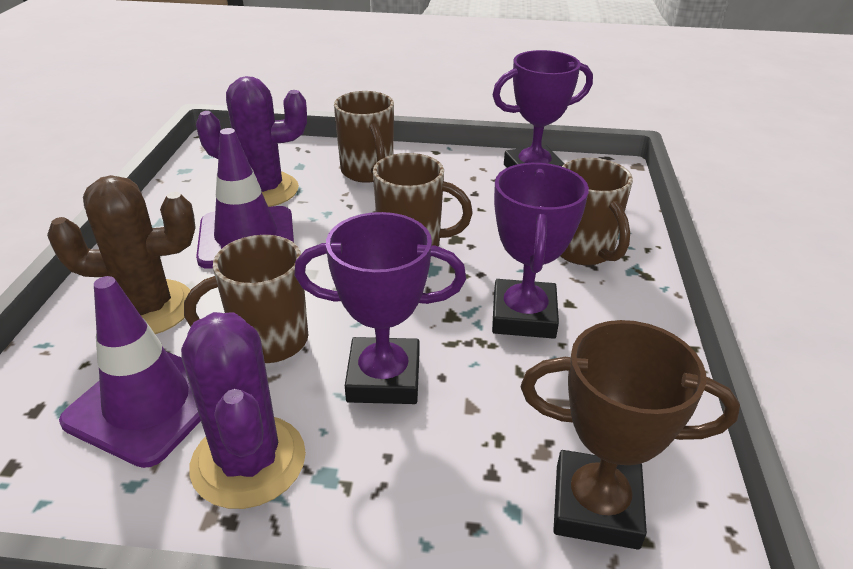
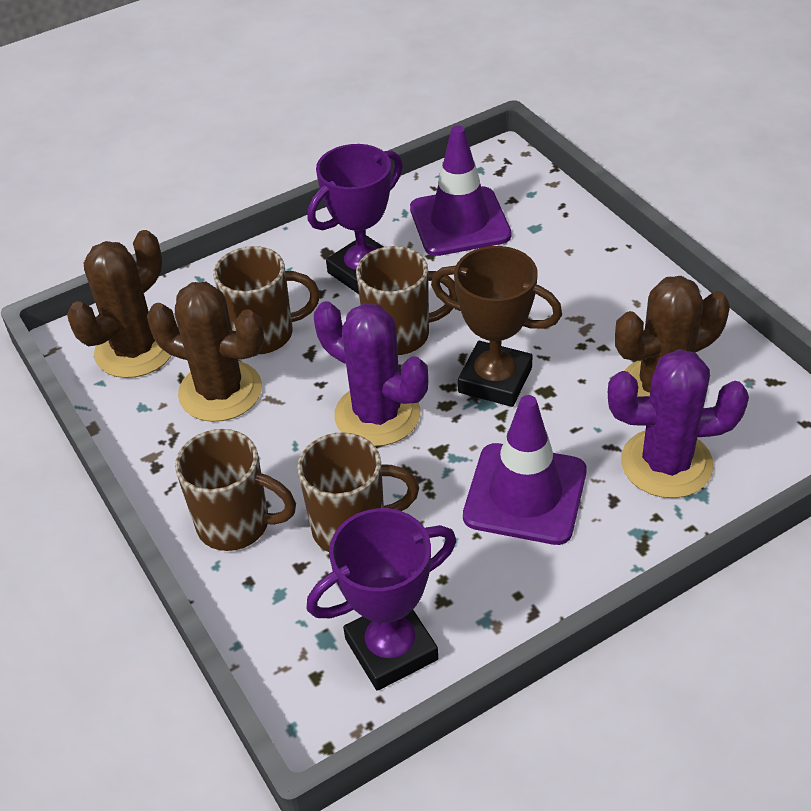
brown cactus: [47,175,196,334] = 1 -> [67,230,171,378] [147,282,264,422] [615,276,730,397] = 3
purple trophy: [294,212,466,404] [492,163,589,339] [493,50,593,168] = 3 -> [306,508,456,691] [308,144,403,294] = 2

